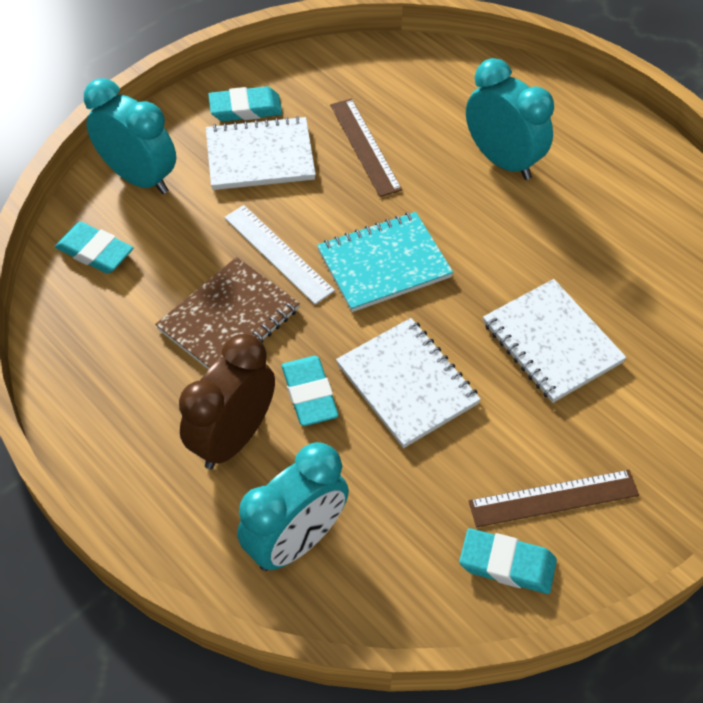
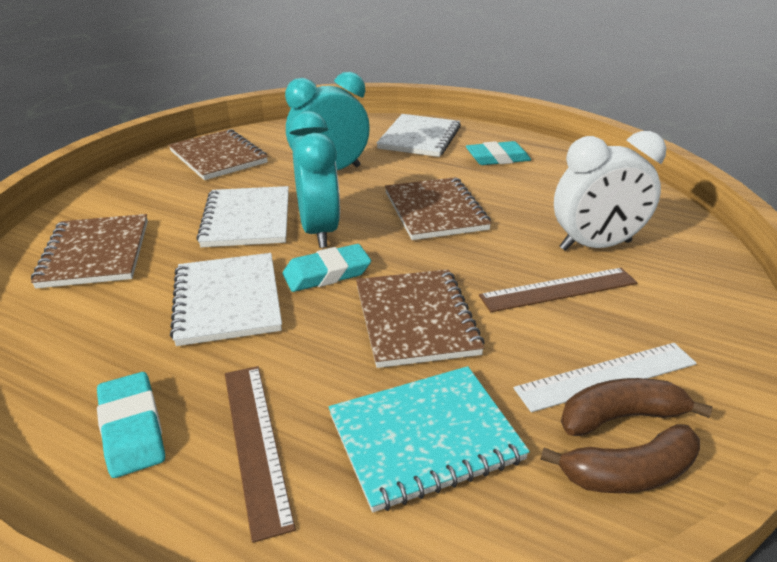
brown banana: none = 0 -> [541,424,700,493] [561,378,713,436] = 2
brown clock: [179,334,275,469] = 1 -> none = 0
brown notebook: [155,257,300,369] = 1 -> [31,214,148,289] [169,129,268,180] [356,269,485,368] [385,177,491,240] = 4
turquoise clock: [84,78,176,194] [237,442,349,571] [466,58,554,180] = 3 -> [285,72,370,170] [289,111,340,248] = 2
turquoise eraser: [55,222,133,274] [208,86,282,121] [282,356,339,426] [459,528,557,594] = 4 -> [97,372,165,478] [282,244,371,292] [466,141,531,165] = 3
white clock: none = 0 -> [554,131,666,251] = 1

